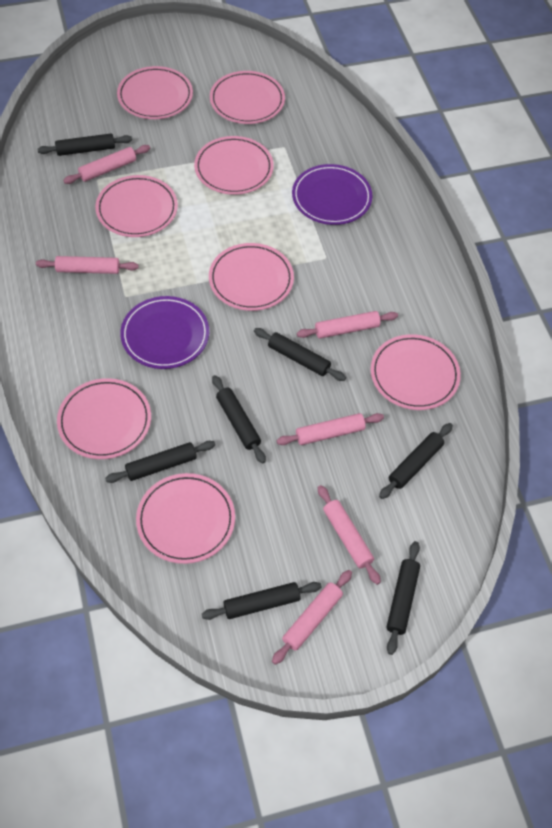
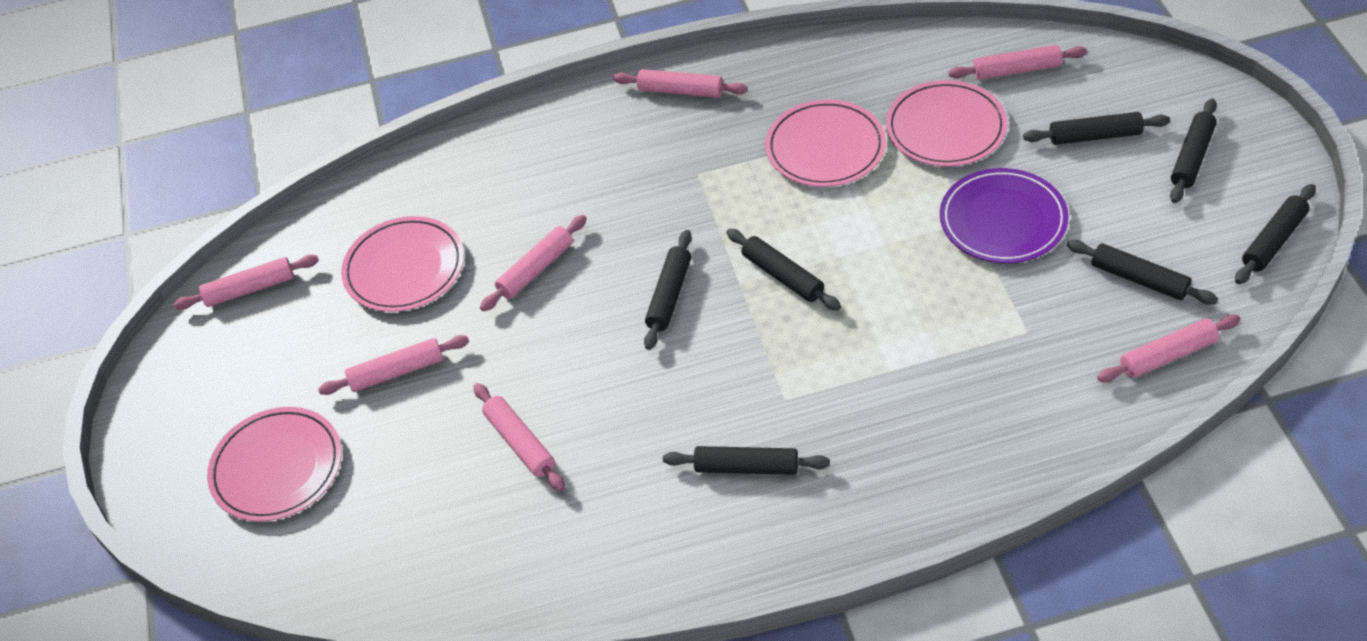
pink plate: [57,378,151,459] [95,175,178,237] [117,66,193,119] [136,473,235,564] [194,136,274,195] [209,243,294,311] [210,71,285,124] [371,334,461,410] = 8 -> [207,407,342,522] [341,216,464,312] [765,99,886,187] [886,80,1007,166] = 4
pink rolling pin: [36,256,139,274] [63,145,150,184] [272,570,352,665] [277,413,384,445] [297,311,398,338] [318,485,381,585] = 6 -> [173,255,319,310] [318,335,469,395] [473,383,565,491] [480,215,587,311] [613,69,748,98] [948,45,1087,80] [1097,314,1241,383] = 7
purple plate: [120,296,209,369] [292,164,372,225] = 2 -> [940,168,1069,263] = 1

